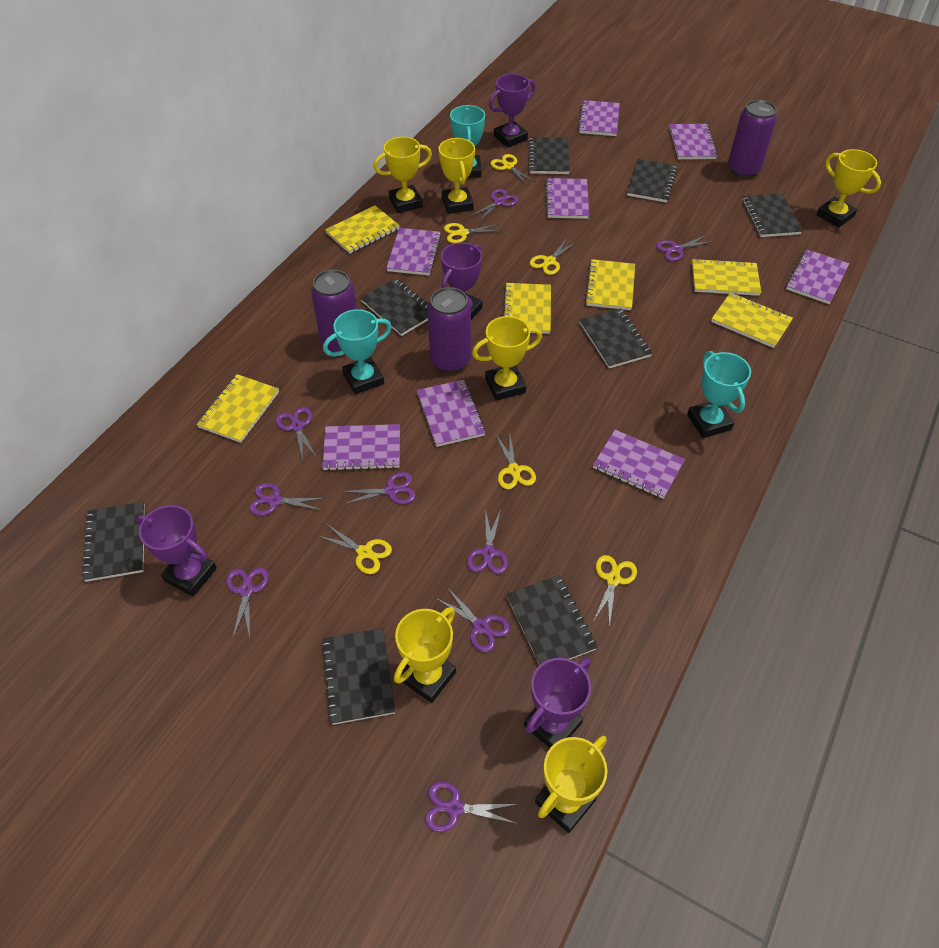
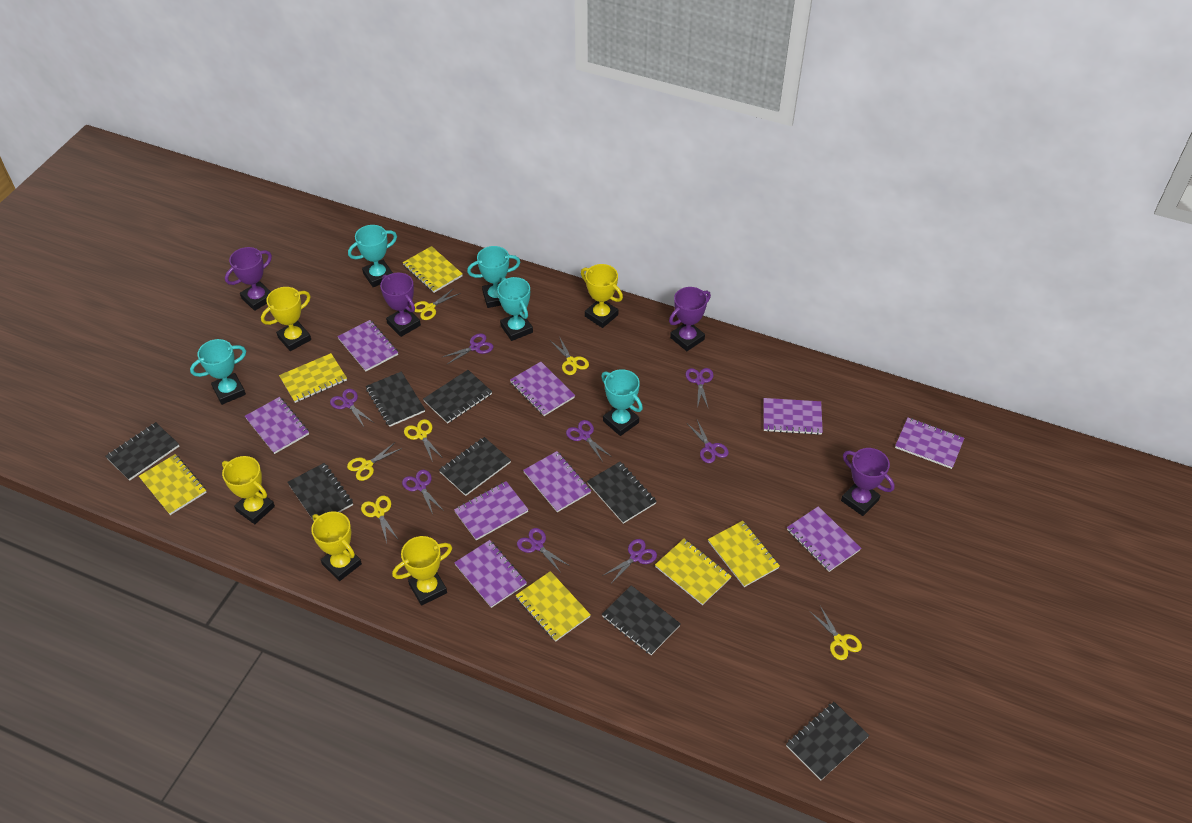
purple can: [311,269,357,352] [427,287,471,372] [728,100,777,177] = 3 -> none = 0
purple notebook: [322,424,400,471] [386,228,441,275] [417,380,485,447] [545,178,589,219] [578,100,620,136] [593,430,685,499] [669,124,718,159] [786,249,849,304] = 8 -> [245,397,309,454] [337,320,398,371] [454,481,529,541] [454,540,527,608] [510,362,575,416] [523,451,591,512] [763,398,823,435] [787,506,861,572] [895,418,964,469] = 9
purple scissors: [226,568,269,640] [250,483,326,516] [276,407,317,461] [341,472,416,505] [425,781,518,832] [436,587,510,652] [467,508,508,574] [470,189,518,222] [656,235,714,261] = 9 -> [330,389,373,427] [402,470,444,515] [443,333,493,365] [517,528,570,573] [566,420,612,462] [602,539,657,584] [685,368,714,409] [688,420,729,463] = 8
turquoise trophy: [323,309,392,395] [450,105,485,178] [687,351,751,438] = 3 -> [190,339,246,405] [348,225,397,287] [467,246,521,308] [497,277,533,341] [601,369,643,436] = 5
yellow trophy: [374,137,432,213] [394,607,456,703] [438,138,475,214] [472,316,542,401] [535,736,607,833] [816,149,881,228] = 6 -> [222,456,275,524] [261,287,311,351] [311,512,362,581] [392,536,452,606] [581,264,623,328] = 5

